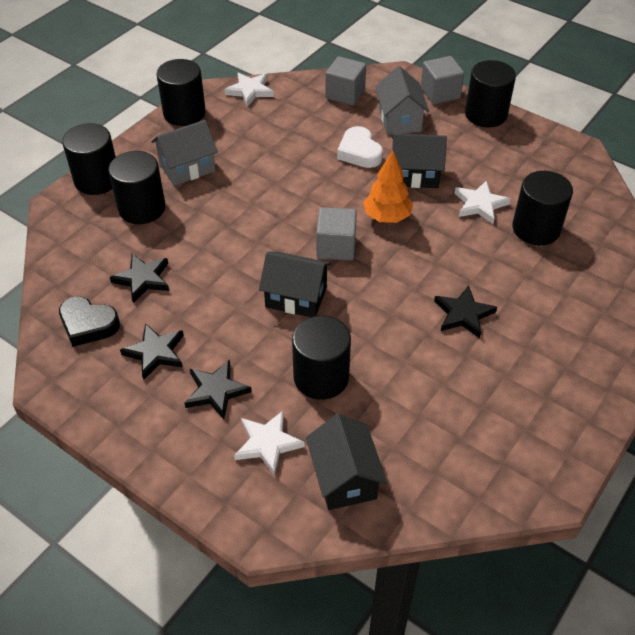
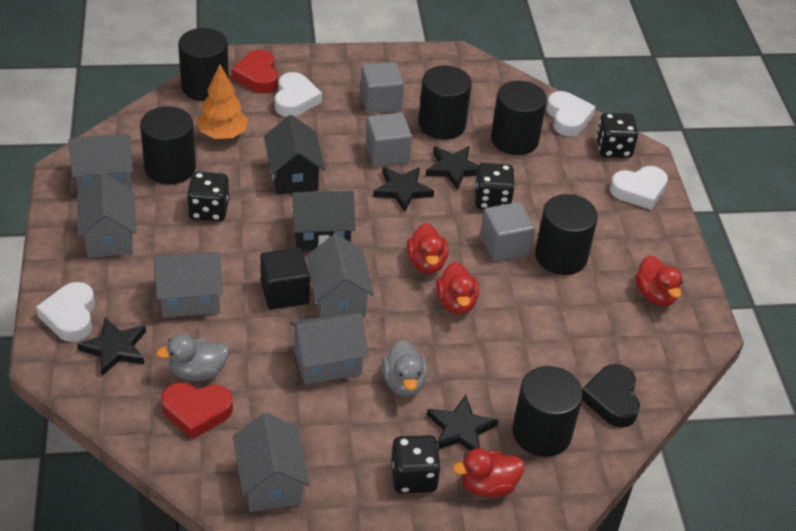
black cube: none = 0 -> [260,247,310,310] = 1
black dice: none = 0 -> [187,172,229,221] [391,435,441,493] [475,163,515,209] [596,113,638,158] = 4
black house: [259,251,332,317] [306,414,387,510] [392,133,447,188] = 3 -> [264,115,325,194] [291,190,355,251] = 2
grey duck: none = 0 -> [156,334,229,381] [382,340,428,397] = 2
grey house: [151,120,218,186] [375,66,429,135] = 2 -> [68,134,133,194] [77,173,137,258] [154,252,223,318] [233,413,310,512] [290,311,369,385] [306,234,374,317] = 6
red duck: none = 0 -> [407,223,448,274] [436,262,479,314] [452,448,524,497] [635,255,683,306] = 4
red heart: none = 0 -> [161,382,233,439] [231,50,278,94] = 2
white heart: [337,126,383,168] = 1 -> [36,282,95,342] [275,72,322,117] [546,91,596,136] [610,166,668,210] = 4
white star: [224,72,274,107] [234,411,305,476] [455,180,511,224] = 3 -> none = 0

